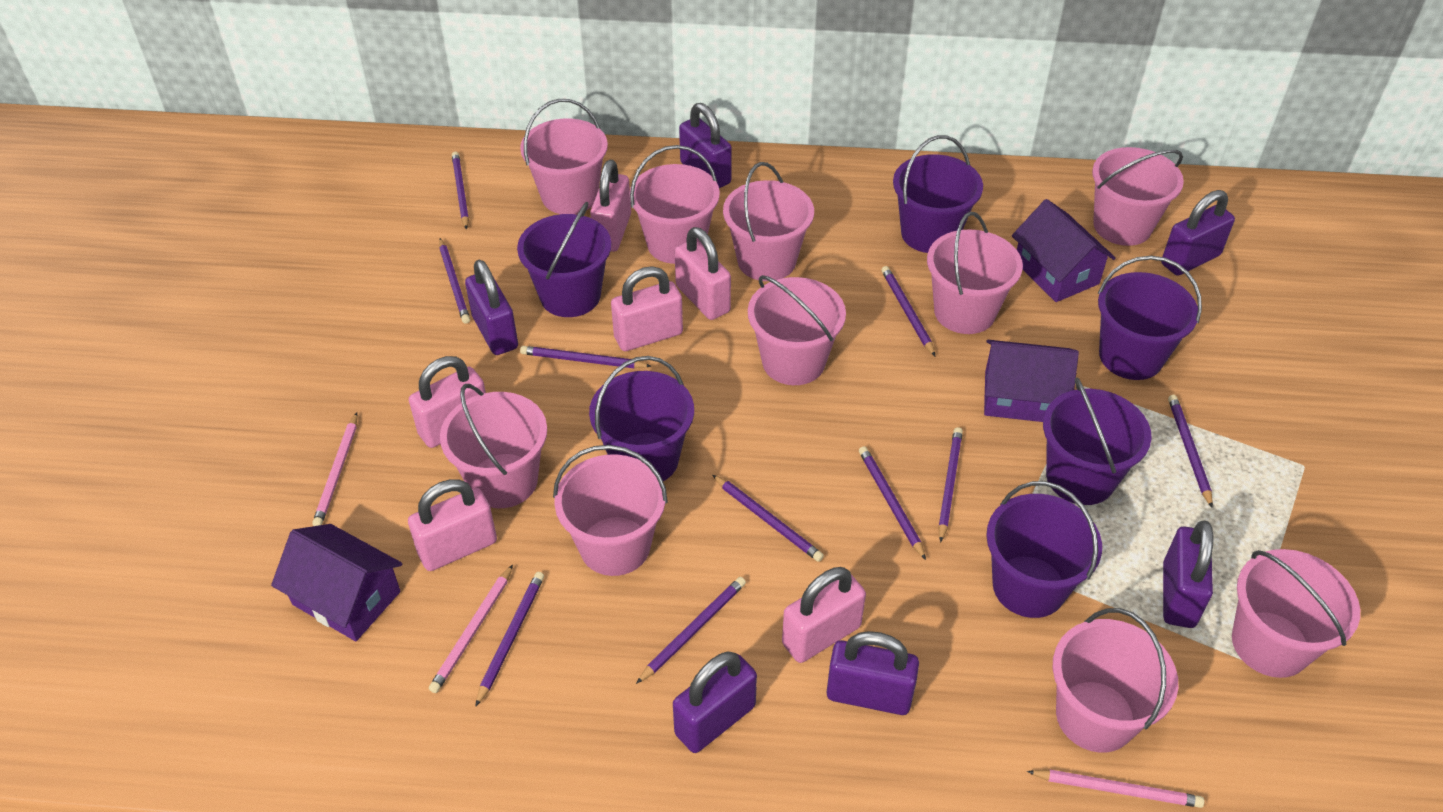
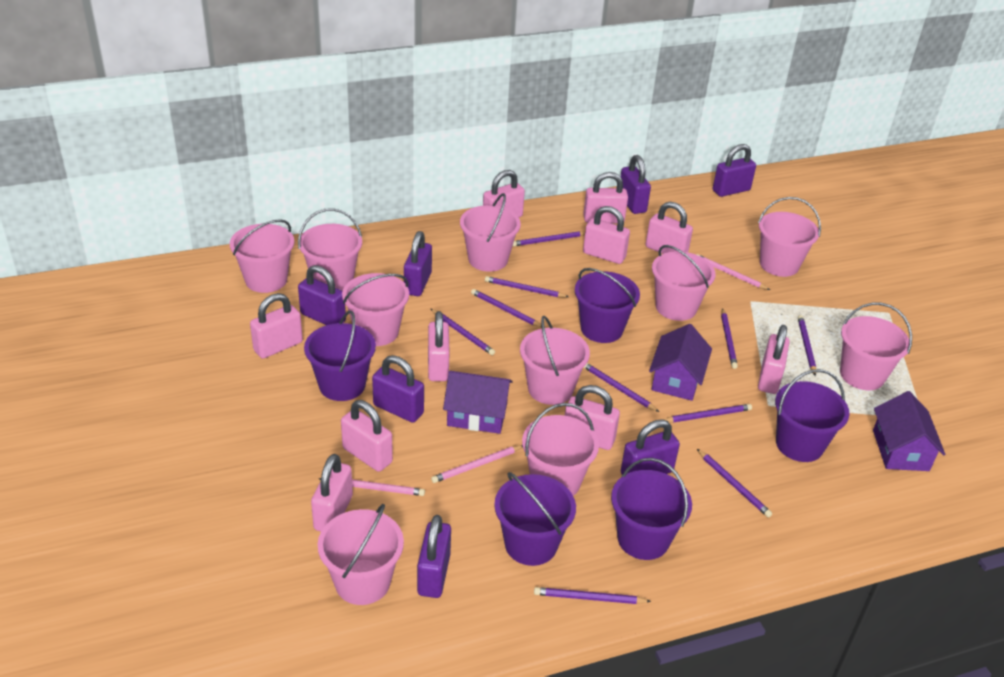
pink padlock: [408,479,497,571] [409,356,486,448] [590,160,631,252] [611,266,683,351] [675,227,731,320] [782,567,866,663] = 6 -> [250,293,303,359] [311,454,353,531] [341,400,393,472] [428,311,450,381] [483,170,525,217] [565,385,620,450] [583,172,628,224] [583,206,630,264] [646,202,693,254] [758,325,790,394] = 10
purple bucket: [517,202,611,317] [589,356,694,481] [893,135,983,253] [986,481,1102,618] [1043,377,1152,505] [1098,256,1202,380] = 6 -> [304,311,376,401] [494,472,576,566] [575,268,640,343] [611,458,692,560] [775,369,850,462] = 5
purple padlock: [465,260,518,355] [673,651,757,753] [679,103,732,188] [827,631,919,715] [1161,190,1235,276] [1163,521,1213,628] = 6 -> [298,265,346,325] [372,355,424,423] [404,231,432,296] [417,515,451,598] [621,155,651,214] [621,419,680,475] [713,144,756,197] = 7

